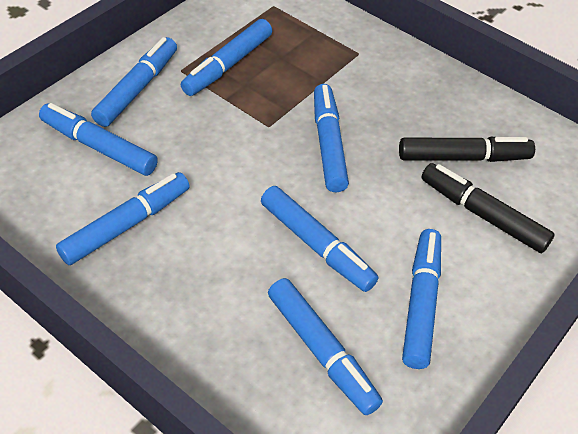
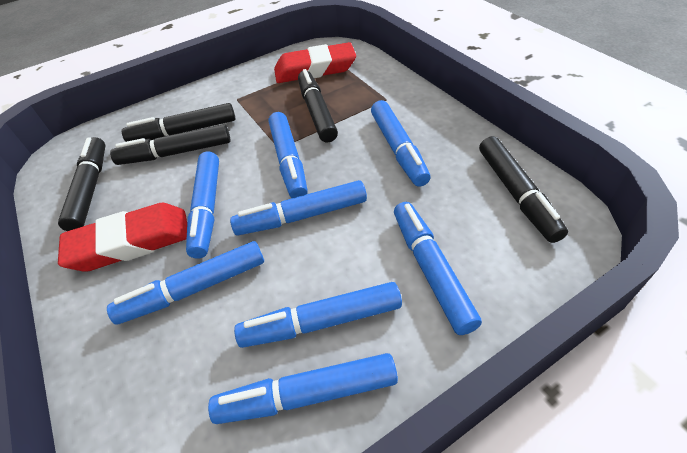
black marker: [399,136,535,162] [421,163,555,253] = 2 -> [58,137,106,231] [110,124,231,165] [122,103,236,142] [298,69,338,143] [479,136,568,243] = 5
red eraser: none = 0 -> [58,203,187,272] [274,42,356,83] = 2

